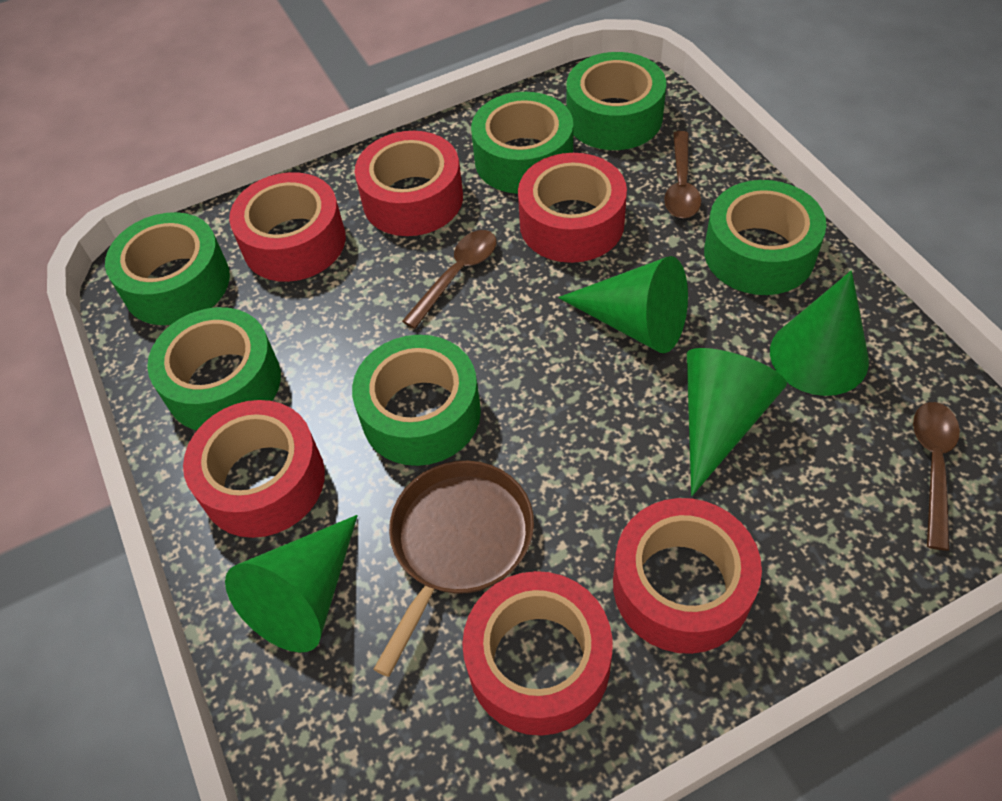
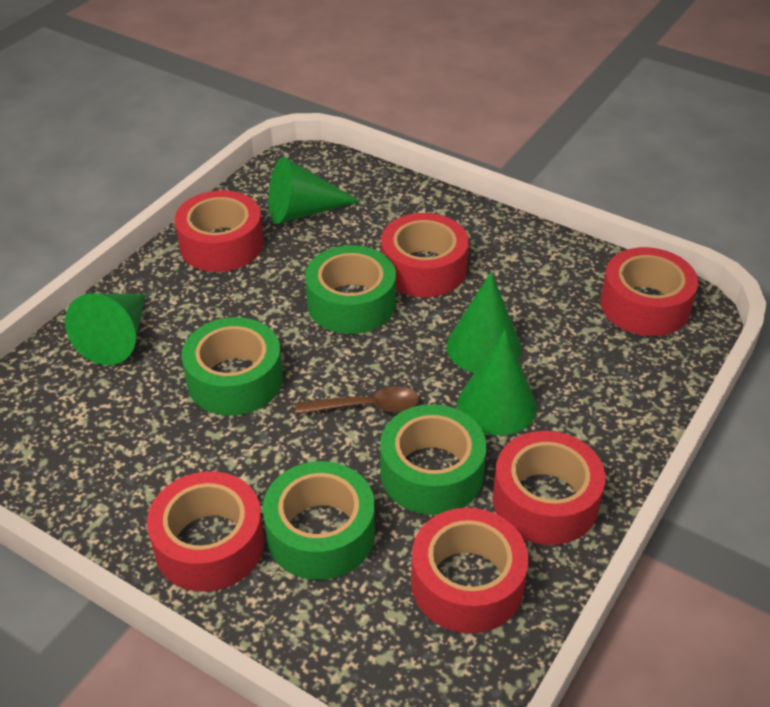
brown pan: [374,461,534,677] = 1 -> none = 0
brown spoon: [402,230,496,329] [664,131,701,218] [913,402,960,551] = 3 -> [295,386,419,414] = 1
green tape: [105,212,230,325] [147,307,281,431] [352,335,481,466] [471,92,573,194] [566,52,666,150] [704,180,826,295] = 6 -> [182,317,283,416] [263,461,375,580] [305,245,396,334] [380,404,487,515] = 4

